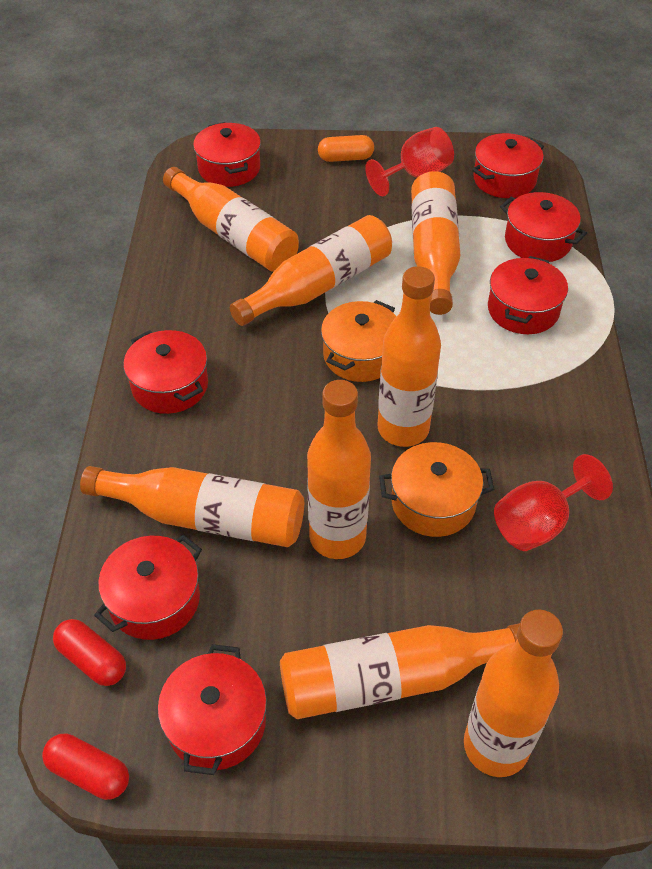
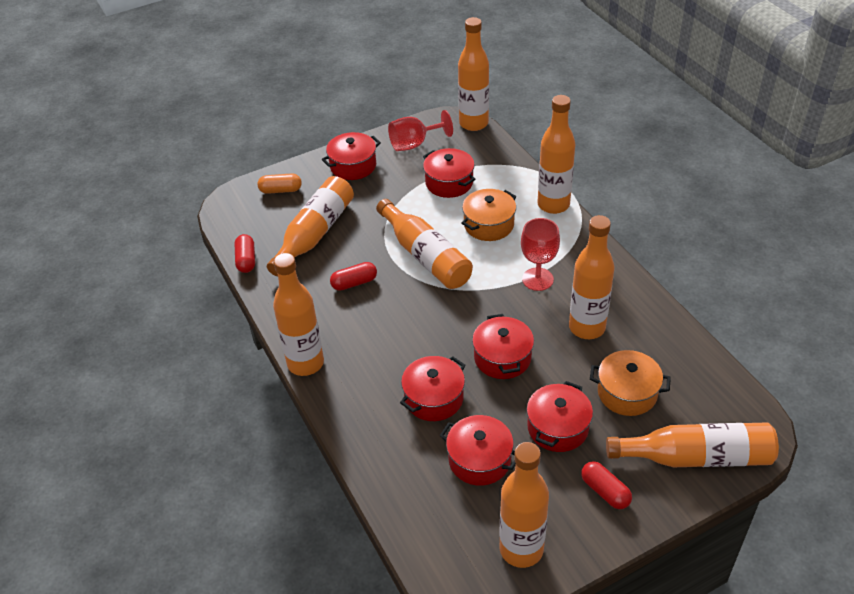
red capsule: [42,733,129,800] [53,619,126,686] = 2 -> [235,234,255,273] [330,262,377,291] [581,461,632,509] = 3
red pot: [94,535,202,640] [123,330,208,414] [158,644,267,775] [193,122,261,187] [472,133,544,198] [488,256,568,334] [500,192,587,262] = 7 -> [322,132,381,180] [400,356,465,421] [423,148,476,198] [439,415,516,486] [472,314,534,379] [527,381,593,452] = 6

